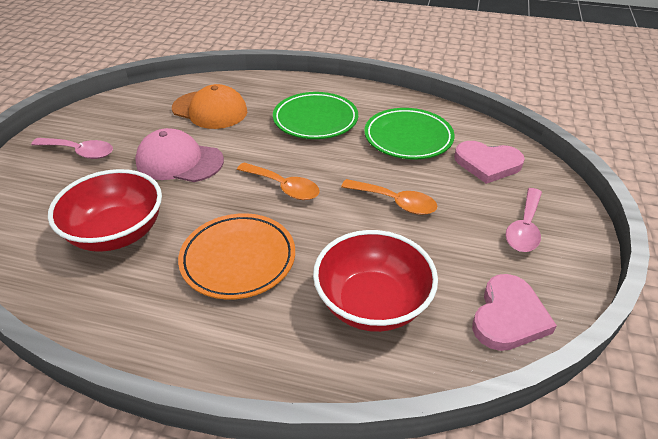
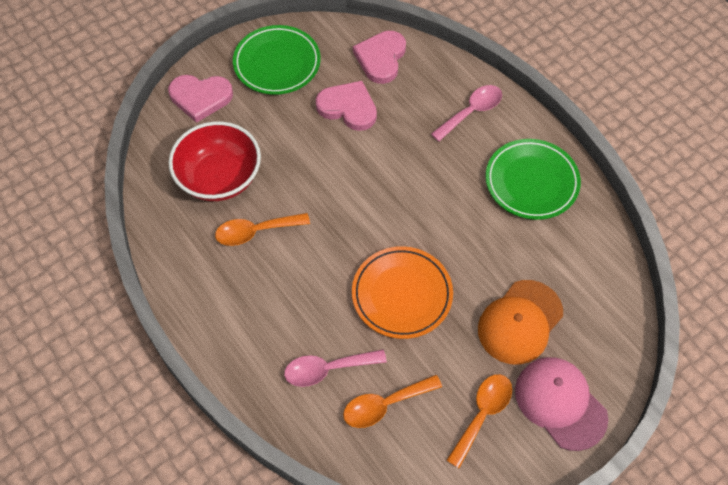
orange spoon: [237,163,320,200] [341,179,437,215] = 2 -> [215,213,310,246] [343,375,442,428] [446,374,512,468] = 3
pink heart: [454,141,525,184] [472,274,557,351] = 2 -> [168,75,233,123] [316,81,377,131] [353,31,406,84] = 3
red bowl: [48,169,162,252] [313,230,438,332] = 2 -> [169,121,261,201] = 1

